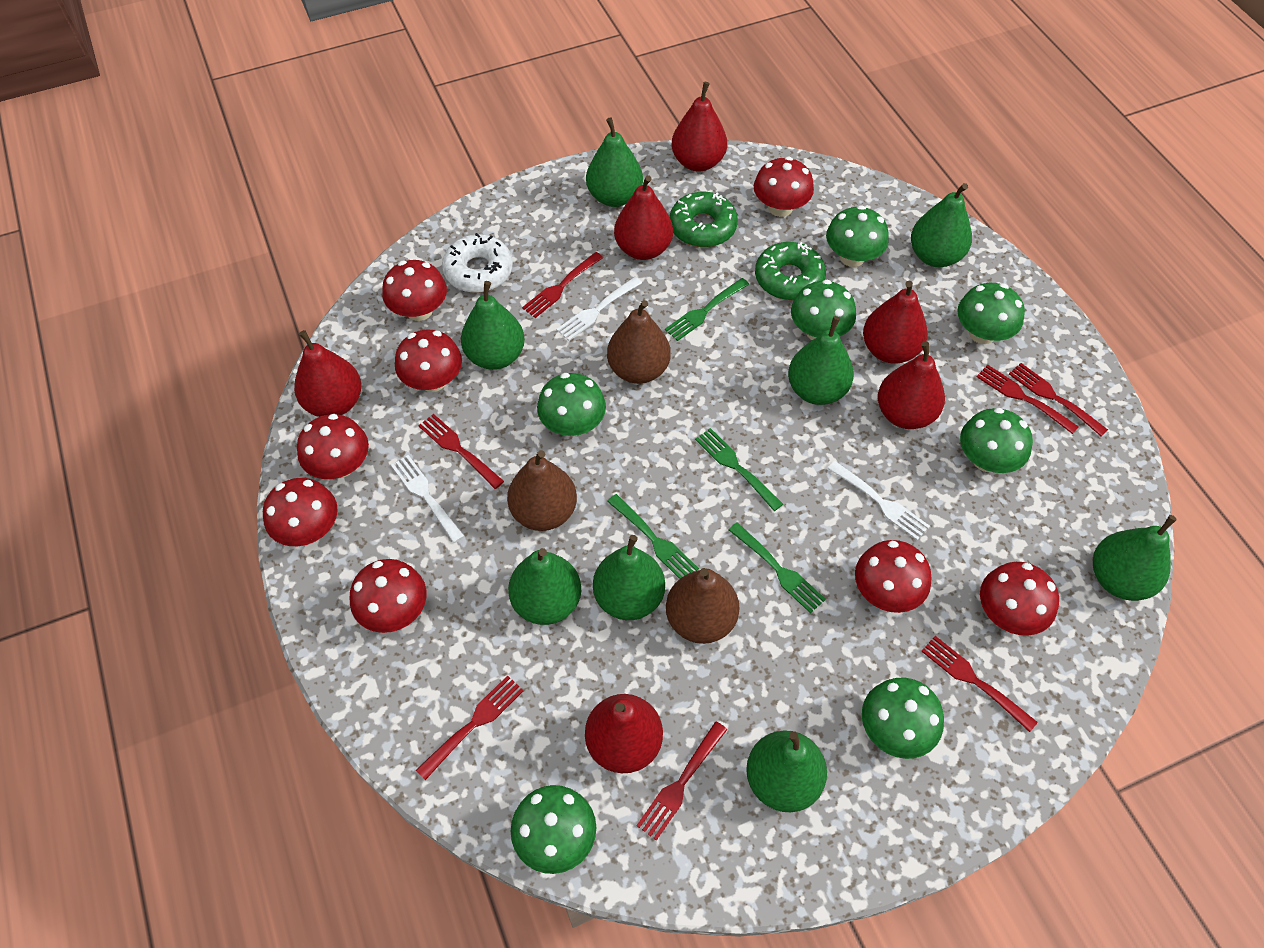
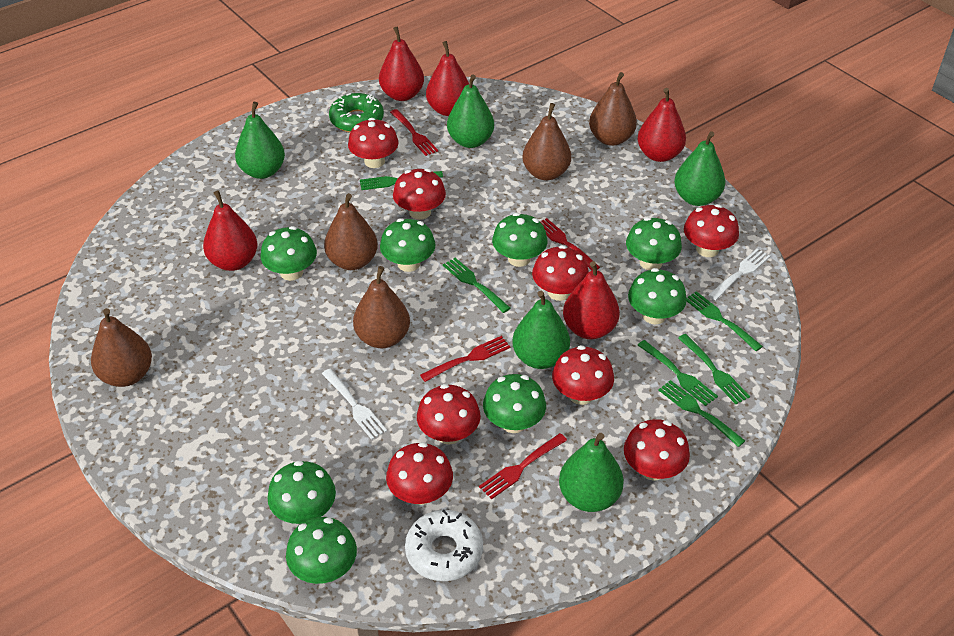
brown pear: [507,450,577,531] [607,300,671,384] [666,568,740,644] = 3 -> [91,308,152,387] [324,193,378,270] [353,266,410,348] [522,103,571,180] [589,72,637,146] = 5
green donut: [670,192,738,247] [755,242,826,301] = 2 -> [329,93,384,132] = 1
green fork: [607,494,699,579] [665,278,749,341] [695,428,783,511] [729,522,826,613] = 4 -> [360,171,443,190] [443,258,511,313] [638,340,718,406] [658,380,745,447] [678,334,750,404] [686,291,763,351] = 6
green mushroom: [511,785,596,874] [537,373,606,436] [791,280,856,340] [826,205,889,267] [862,677,944,759] [957,283,1025,344] [960,408,1033,473] = 7 -> [261,226,317,281] [267,460,336,524] [286,517,357,584] [380,218,436,272] [483,374,546,433] [492,213,548,267] [626,217,682,270] [628,268,687,324] = 8
green pear: [461,281,525,370] [508,548,581,625] [586,117,643,207] [593,535,665,620] [746,731,827,812] [788,316,854,405] [911,183,972,267] [1093,515,1177,601] = 8 -> [235,102,285,179] [447,75,494,148] [512,291,570,369] [559,433,624,512] [674,131,725,206] = 5
red fork: [416,676,524,780] [418,414,504,489] [522,252,603,318] [637,721,727,841] [921,636,1038,732] [977,365,1079,434] [1009,363,1108,436] = 7 -> [390,109,438,156] [420,336,511,382] [479,433,567,500] [541,218,600,270] = 4
red pear: [294,330,361,417] [585,694,663,773] [614,175,673,260] [672,82,727,172] [863,281,928,364] [878,342,945,429] = 6 -> [203,190,257,271] [379,26,424,101] [426,41,469,116] [563,261,620,339] [637,88,686,162] = 5
white fork: [391,455,464,543] [556,277,642,341] [827,461,930,540] = 3 -> [322,369,387,440] [708,249,770,301] = 2

